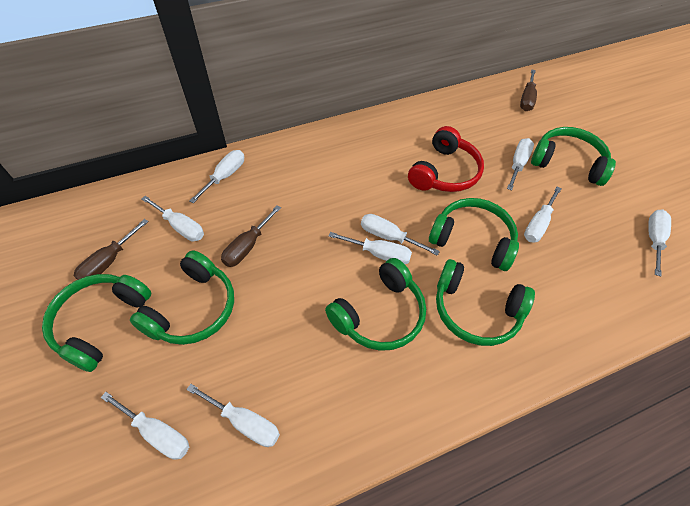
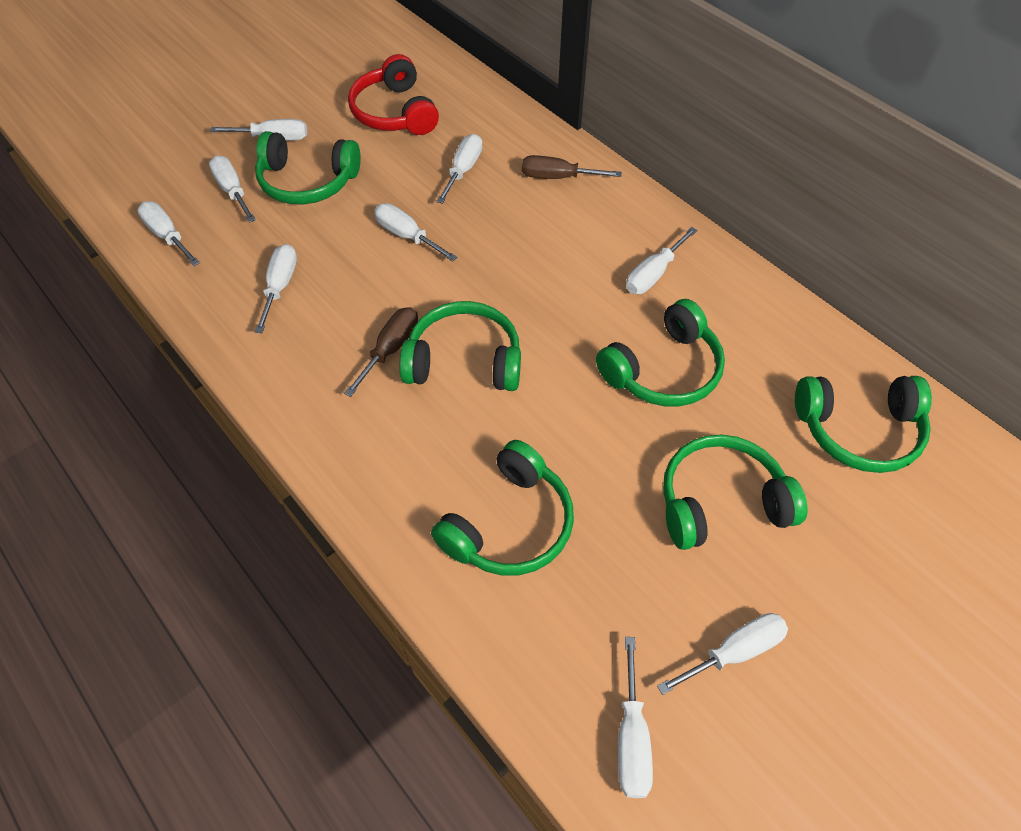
brown screwdriver: [74,219,149,280] [221,205,281,267] [520,69,537,111] = 3 -> [344,307,418,397] [522,155,622,179] = 2

